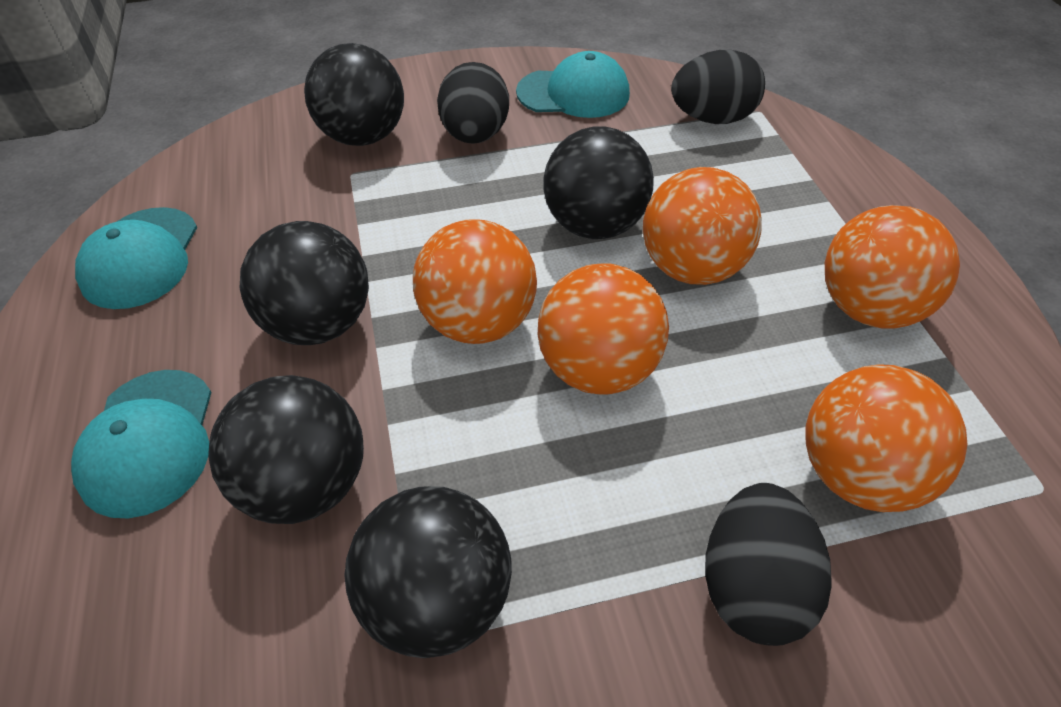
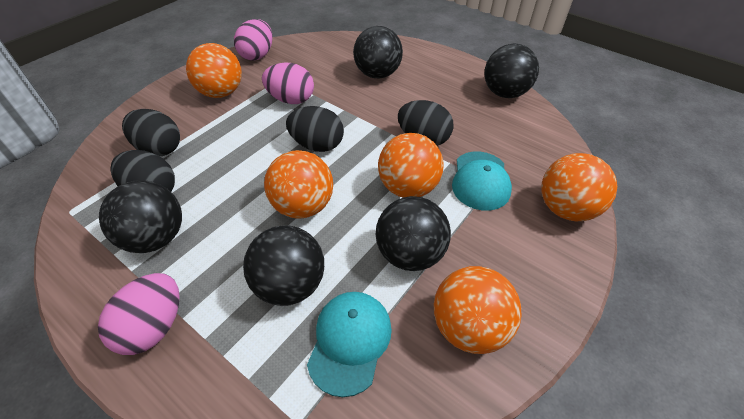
black egg: [437,62,509,144] [671,50,765,124] [705,483,832,646] = 3 -> [110,150,175,192] [122,109,180,156] [286,106,344,152] [398,100,453,146] = 4
pink egg: none = 0 -> [98,273,180,355] [234,19,273,61] [262,63,314,104] = 3
turquoise cap: [71,370,212,518] [75,207,197,309] [516,51,630,118] = 3 -> [307,292,392,397] [452,151,512,211] = 2

